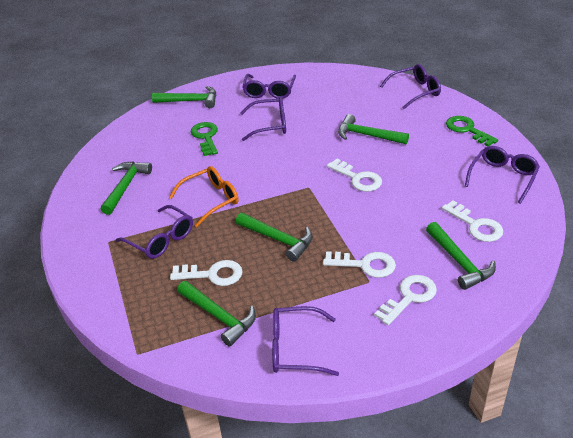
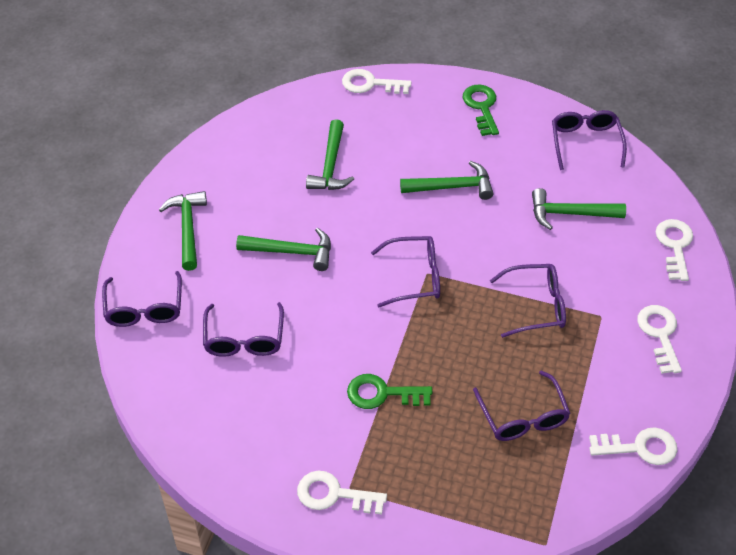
green hammer: [101,161,152,215] [152,86,216,108] [177,281,256,346] [236,213,313,262] [338,114,409,145] [426,222,496,290] = 6 -> [159,191,207,271] [236,228,331,271] [306,119,354,190] [400,161,493,200] [532,188,626,230] = 5
orange glasses: [169,166,239,227] = 1 -> none = 0

